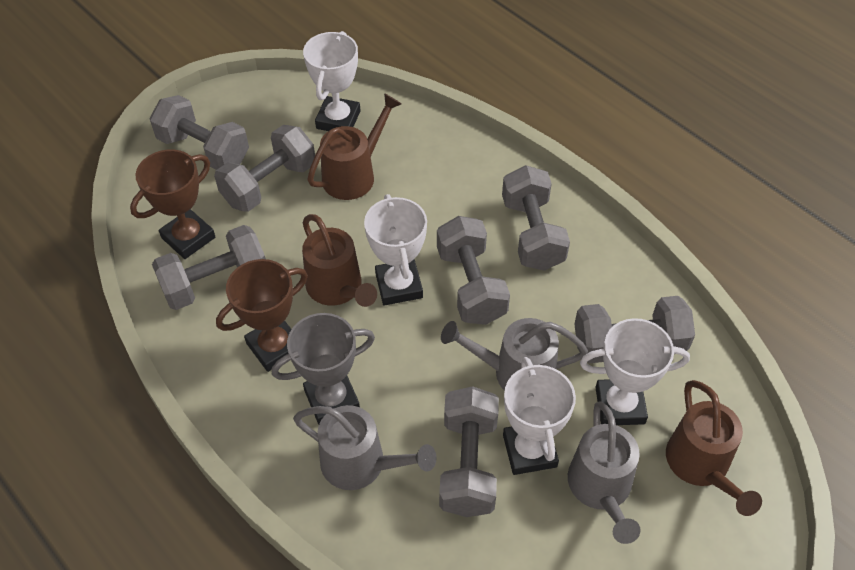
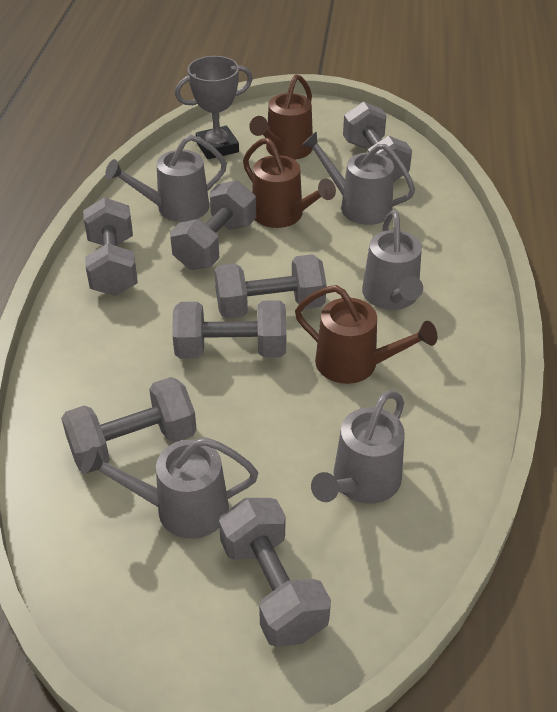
brown trophy: [130,149,215,259] [216,259,308,372] = 2 -> none = 0
grey watering can: [293,405,437,490] [441,318,588,391] [568,401,641,544] = 3 -> [81,437,258,539] [105,135,227,222] [302,131,415,225] [311,390,405,504] [362,210,423,310] = 5
white trophy: [303,31,360,131] [364,194,427,305] [503,357,576,475] [580,318,690,425] = 4 -> none = 0

